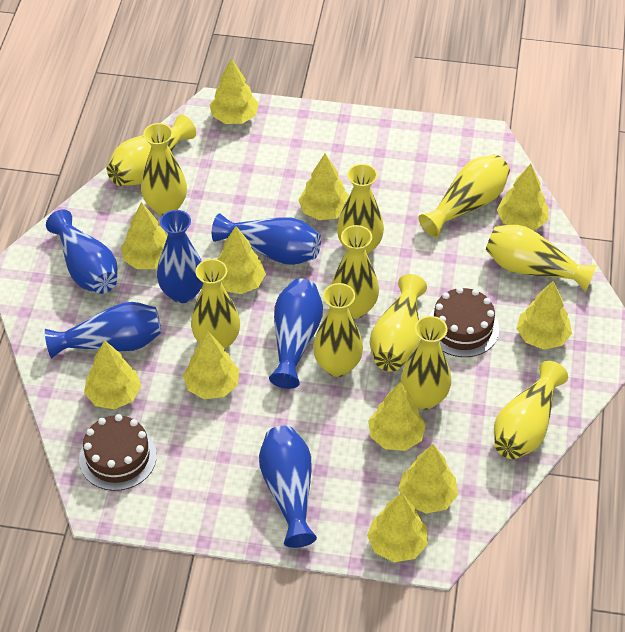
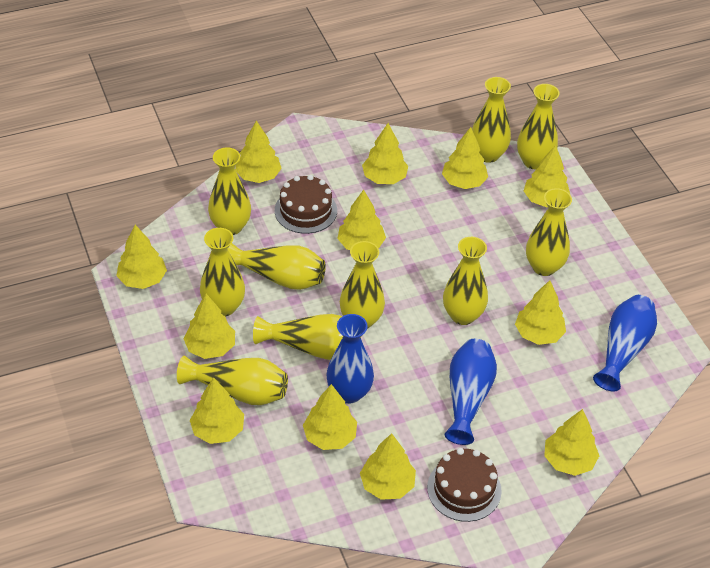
blue vase: [45,302,161,358] [46,210,118,294] [157,210,204,303] [212,213,321,265] [259,426,317,548] [269,279,323,389] = 6 -> [326,314,374,403] [445,339,497,445] [593,295,657,391] = 3
yellow tree: [84,340,141,409] [121,202,167,269] [183,330,239,399] [209,58,259,124] [217,226,266,294] [298,154,349,220] [367,493,428,562] [368,382,426,451] [398,444,458,514] [497,164,549,230] [516,281,572,350] = 11 -> [117,225,167,289] [183,294,235,359] [190,377,244,444] [235,120,282,183] [303,384,357,450] [337,190,386,250] [360,434,416,500] [362,123,408,184] [442,127,488,189] [515,280,566,345] [524,145,570,207] [544,409,599,476] = 12
yellow vase: [107,115,196,186] [141,123,187,216] [191,259,240,351] [313,283,363,377] [331,225,379,319] [337,164,384,255] [370,274,427,372] [401,316,452,410] [418,155,510,238] [486,225,597,292] [494,361,568,459] = 11 -> [177,356,288,405] [200,228,245,317] [208,147,251,235] [228,243,326,290] [253,314,361,360] [340,241,385,329] [443,237,488,325] [472,77,511,163] [517,84,560,169] [526,188,572,276] = 10

